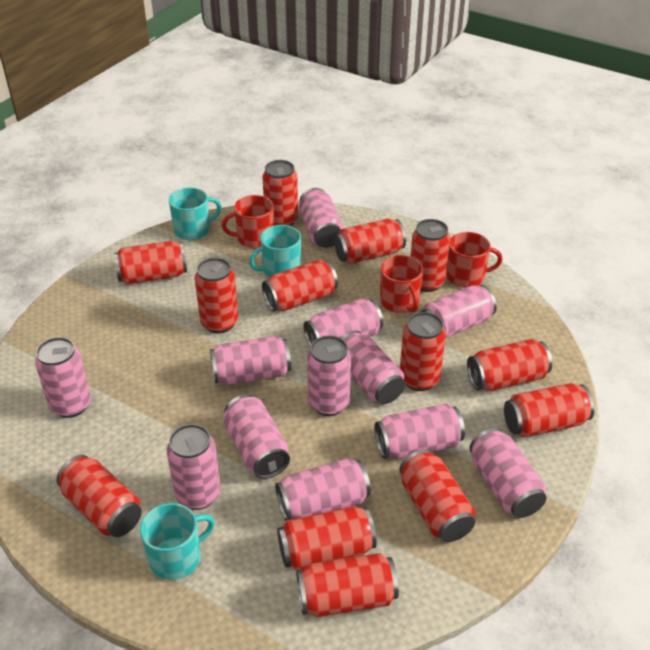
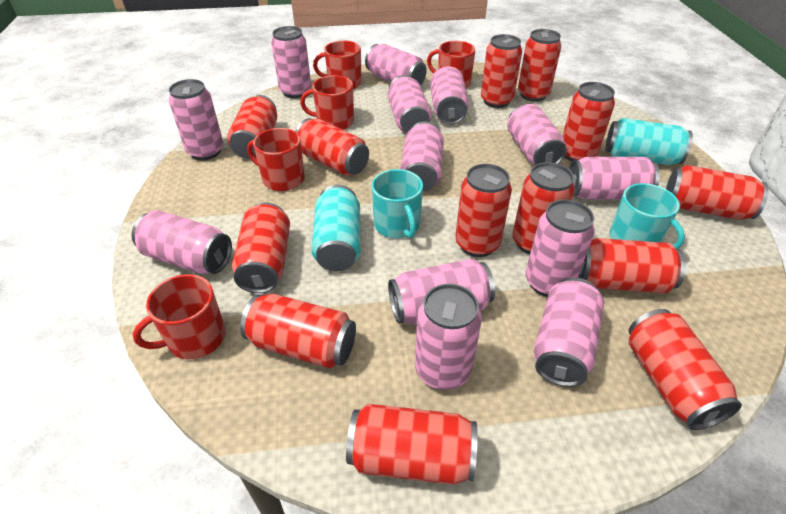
pink can: [35,337,91,418] [167,424,221,510] [210,336,291,385] [223,395,290,479] [275,458,371,521] [299,188,344,248] [304,298,383,348] [307,335,351,416] [341,331,405,404] [374,403,465,460] [421,285,497,338] [469,428,547,518] = 12 -> [132,210,232,274] [169,79,223,160] [271,26,311,98] [365,44,427,86] [388,75,432,133] [388,258,495,325] [400,121,444,192] [415,284,482,390] [430,66,469,124] [507,104,566,165] [525,200,595,297] [534,278,604,387] [569,157,660,200] = 13
red mug: [222,195,274,249] [380,255,423,313] [446,232,503,288] = 3 -> [133,274,226,359] [247,128,305,191] [300,75,354,130] [313,41,362,90] [427,41,476,88] = 5
turquoise can: none = 0 -> [311,185,361,271] [605,118,693,165] = 2
turquoise mug: [140,503,215,580] [169,187,221,240] [249,225,301,277] = 3 -> [372,169,423,239] [609,183,685,249] = 2

